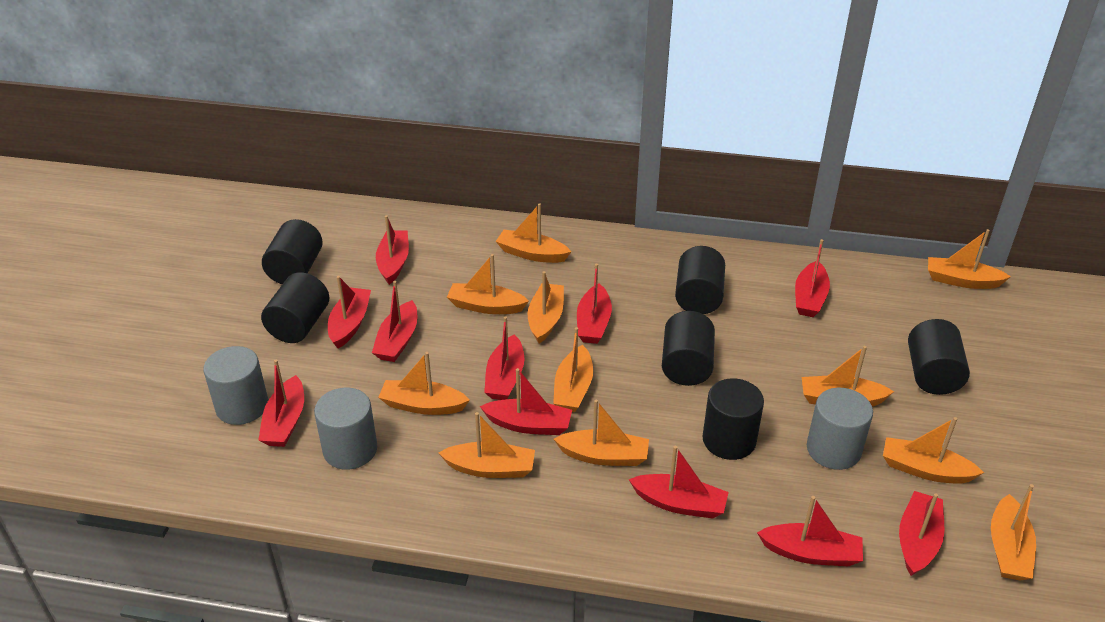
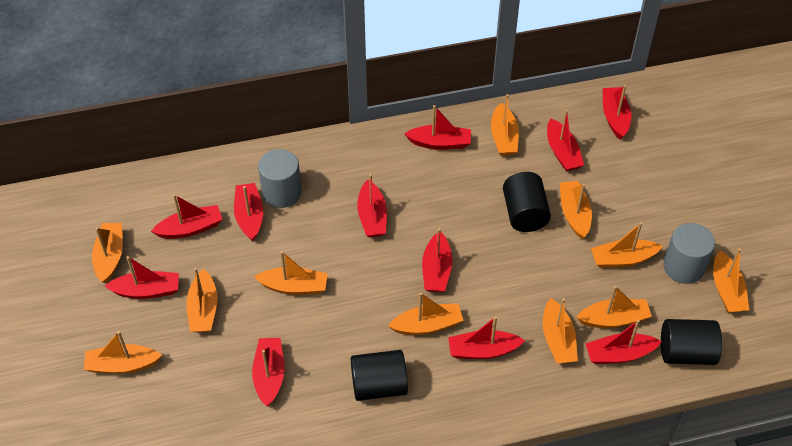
black cylinder: [261,272,329,343] [262,219,323,284] [662,311,715,386] [675,246,725,314] [703,378,764,460] [908,319,970,395] = 6 -> [351,350,408,401] [503,172,551,232] [661,319,722,365] = 3
grey cylinder: [203,346,268,425] [314,388,377,470] [807,388,873,470] = 3 -> [258,149,302,208] [663,223,715,284] = 2

